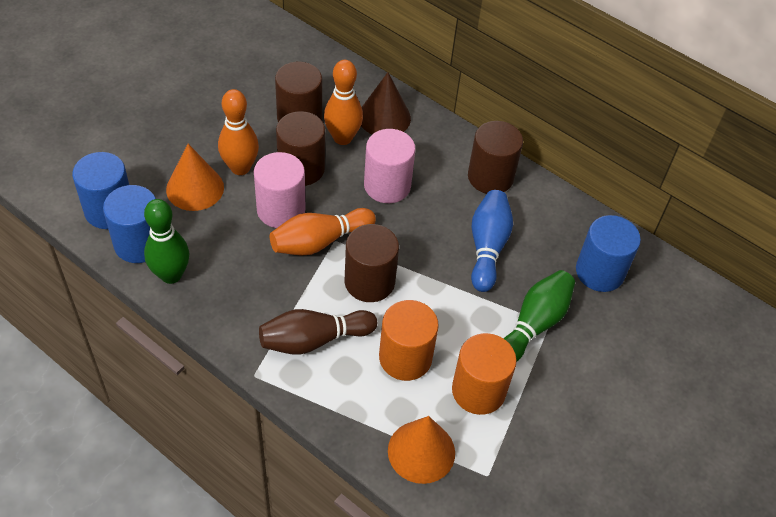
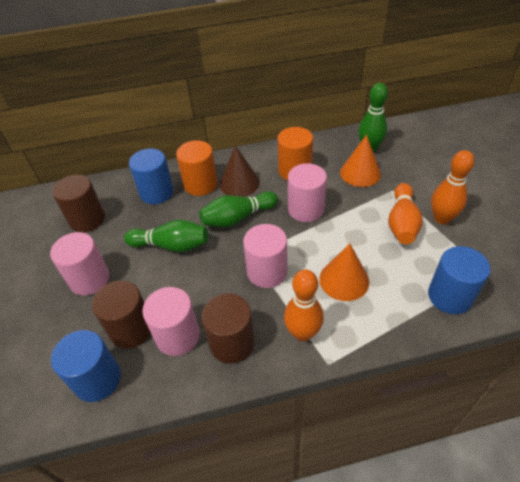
blue bowling pin: [471,190,513,292] = 1 -> none = 0
brown bowling pin: [259,309,377,355] = 1 -> none = 0
brown cylinder: [275,62,322,122] [276,111,325,186] [344,224,399,302] [468,121,523,194] = 4 -> [52,175,105,232] [92,280,151,349] [201,294,255,364] = 3
green bowling pin: [144,199,189,284] [503,270,575,362] = 2 -> [124,220,208,252] [199,191,278,227] [358,83,388,153] = 3
pink cylinder: [254,152,305,228] [364,129,415,203] = 2 -> [50,232,109,295] [142,287,200,356] [243,224,287,288] [288,163,327,222] = 4

